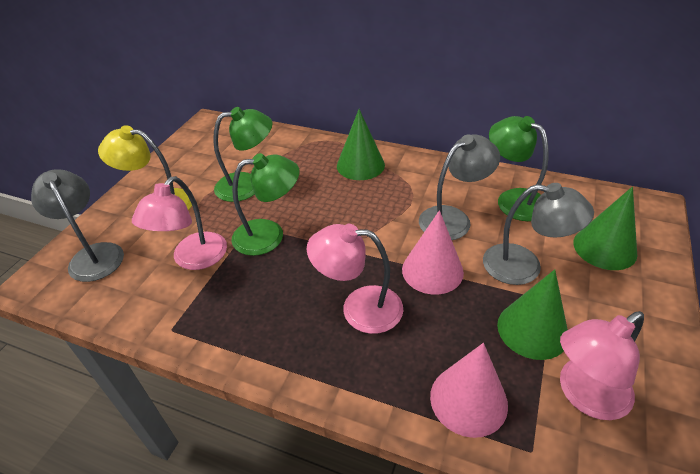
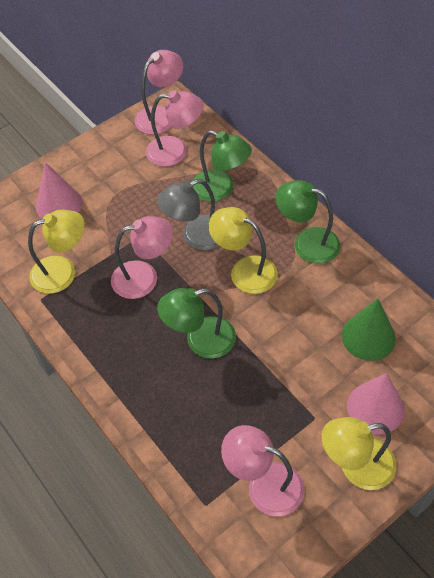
green cone: [337,109,385,180] [497,269,568,360] [573,187,637,270] = 3 -> [341,299,396,361] = 1
grey lamp: [31,169,124,282] [419,134,500,240] [483,183,594,285] = 3 -> [157,179,219,250] = 1
pink lamp: [132,176,227,270] [307,224,403,334] [560,311,644,420] = 3 -> [111,216,173,299] [134,50,183,135] [146,90,204,167] [221,425,304,516] = 4
yellow lamp: [98,125,192,210] = 1 -> [28,210,85,294] [209,207,278,294] [322,417,396,490] = 3

